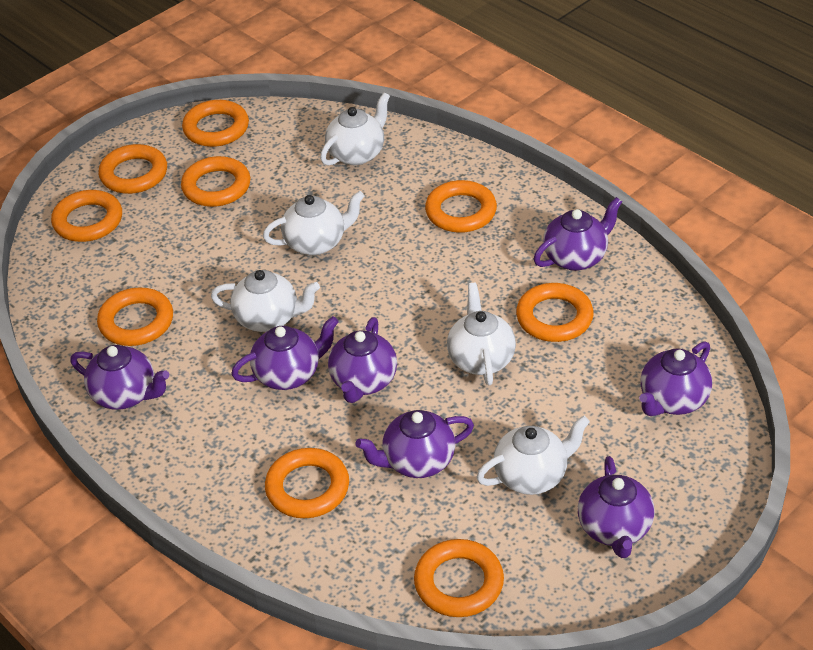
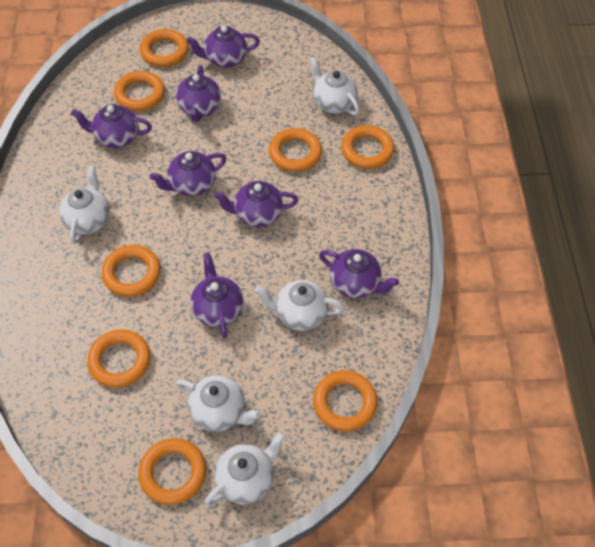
orange ring: [51,190,122,242] [97,288,173,346] [99,144,167,194] [181,156,250,207] [182,100,249,147] [265,448,349,518] [414,539,504,617] [425,180,497,233] [516,283,594,342] = 9 -> [87,329,150,388] [101,245,161,297] [114,71,165,111] [138,438,206,505] [140,29,189,67] [269,128,322,172] [313,370,378,431] [341,125,394,169] = 8

